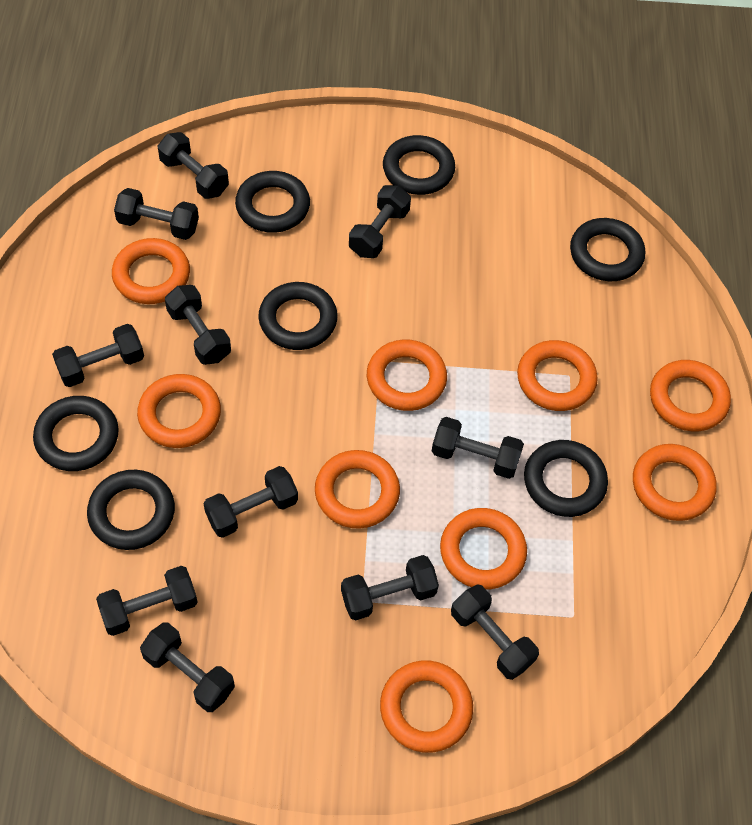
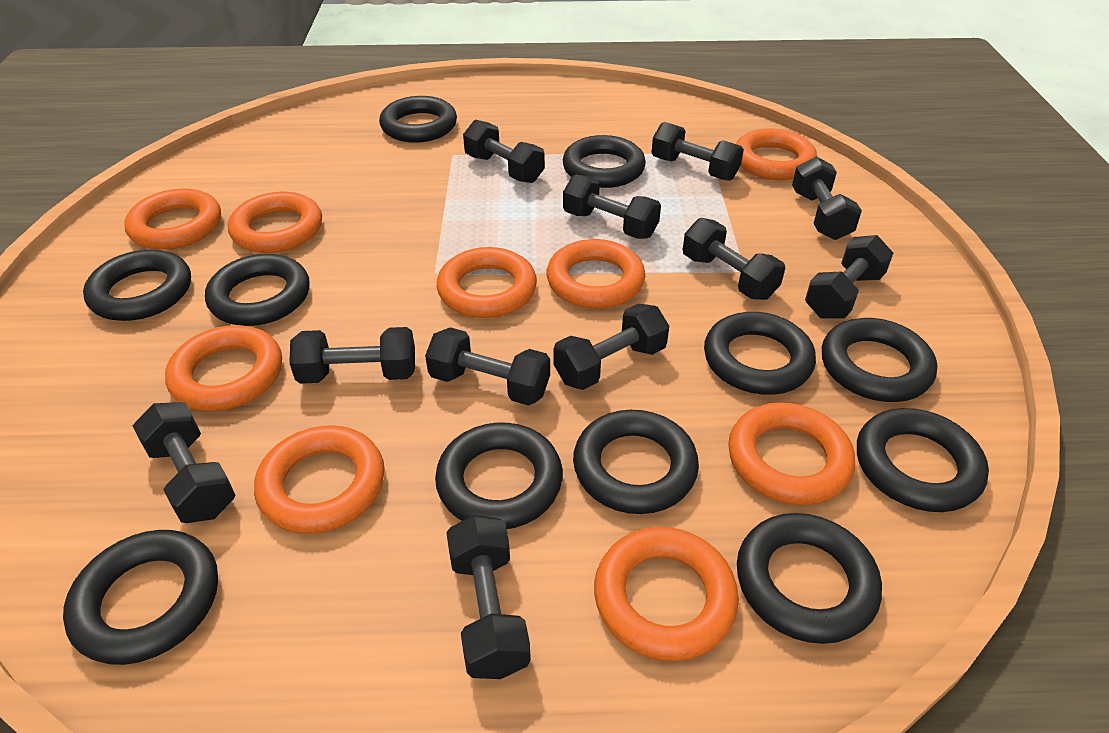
black ring: [33,396,119,471] [87,470,175,550] [235,171,310,233] [258,282,337,350] [383,135,455,195] [524,440,608,517] [570,218,645,281] = 7 -> [63,530,218,665] [83,249,191,321] [205,254,310,326] [379,96,457,143] [435,423,563,529] [563,135,646,188] [573,410,699,514] [704,312,816,395] [737,513,882,644] [822,318,937,402] [857,408,989,512] = 11

